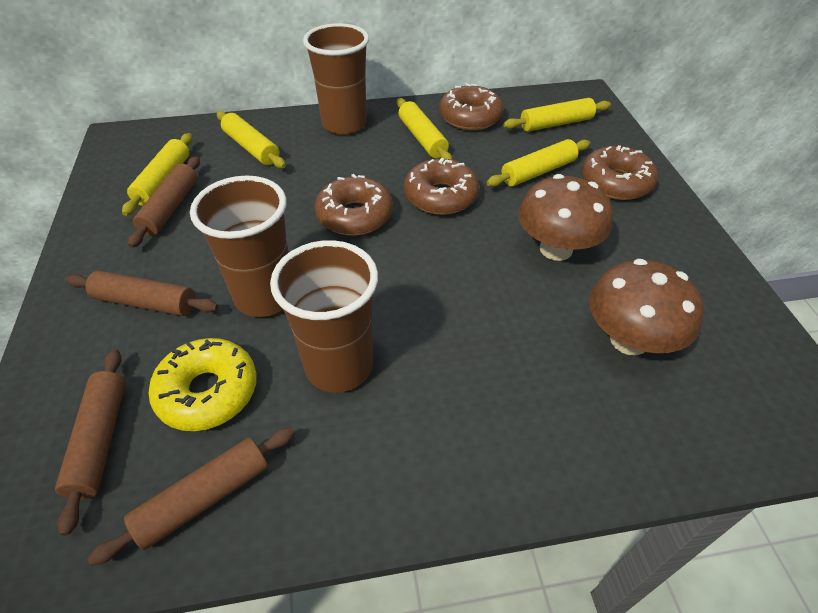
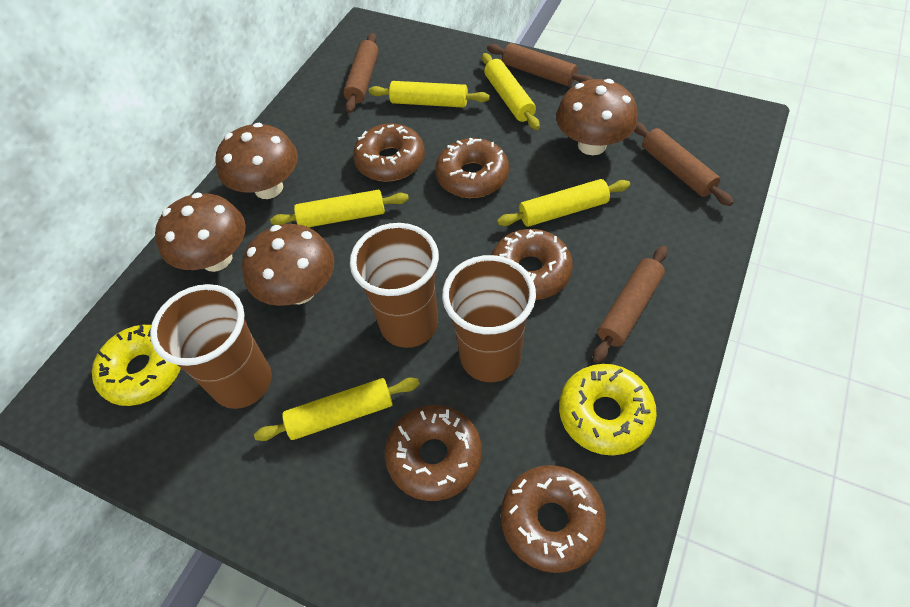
brown donut: [315,174,393,236] [404,158,479,215] [439,83,504,130] [581,145,658,200] = 4 -> [353,123,425,182] [385,405,482,501] [435,138,509,198] [491,229,573,300] [501,465,606,573] = 5
brown mushroom: [518,174,613,261] [589,259,704,356] = 2 -> [155,193,246,272] [216,123,298,199] [242,224,334,306] [556,79,638,155] = 4
yellow donut: [149,338,257,431] = 1 -> [92,325,181,406] [559,364,657,455] = 2

